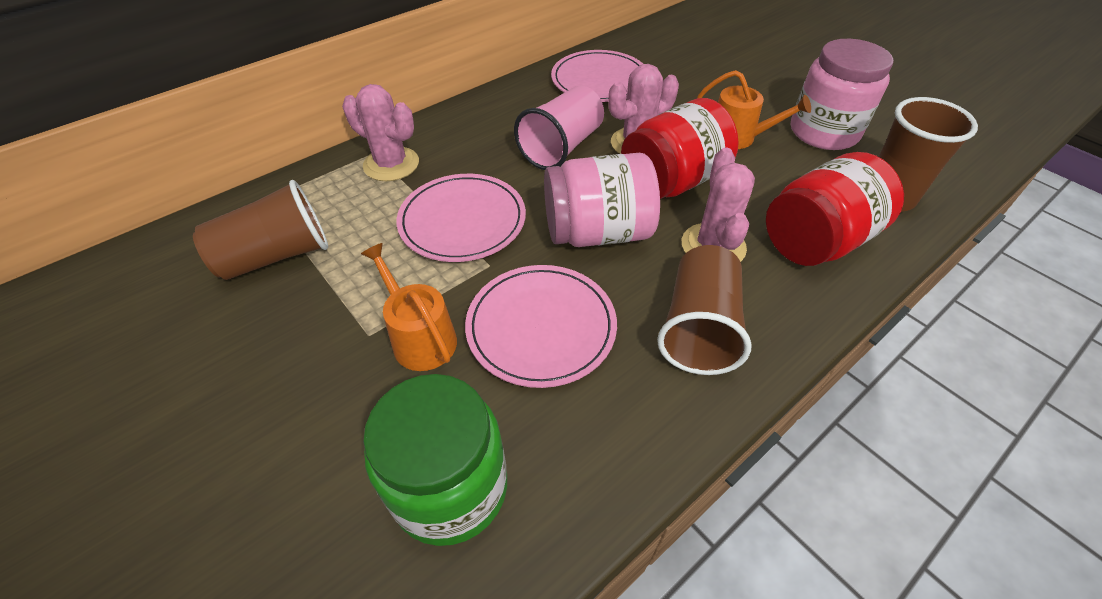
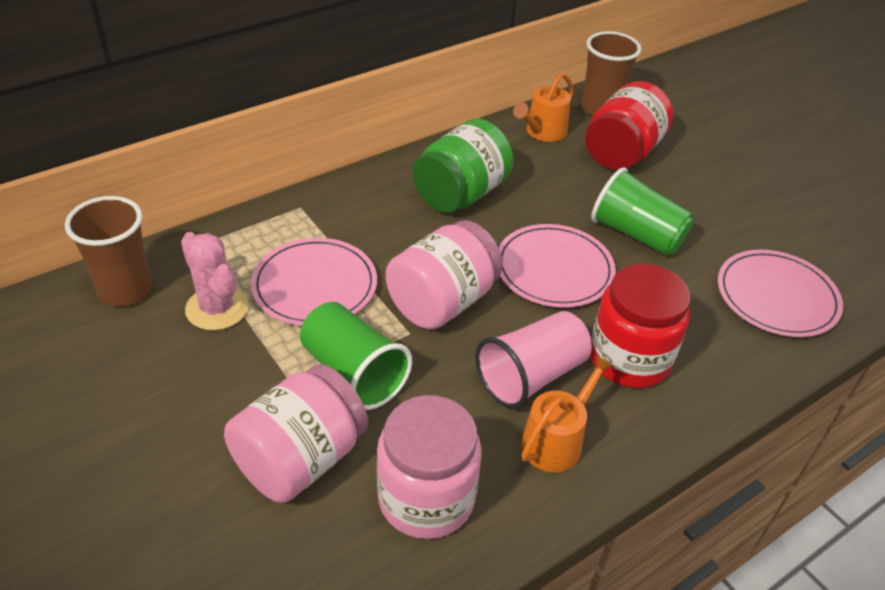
brown cup: [193,180,328,280] [657,245,752,375] [878,97,978,211] = 3 -> [65,196,152,307] [582,31,641,116] = 2
green cup: none = 0 -> [300,302,412,410] [591,167,694,256] = 2
pink cactus: [342,84,419,181] [609,64,679,154] [682,147,755,262] = 3 -> [181,232,249,330] = 1
pink jar: [544,153,660,247] [791,39,894,150] = 2 -> [224,364,368,503] [377,395,482,539] [386,221,503,330] = 3

